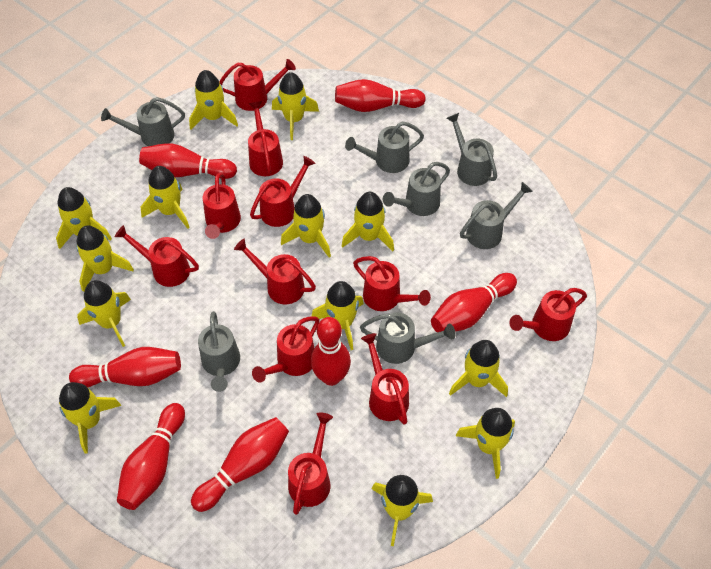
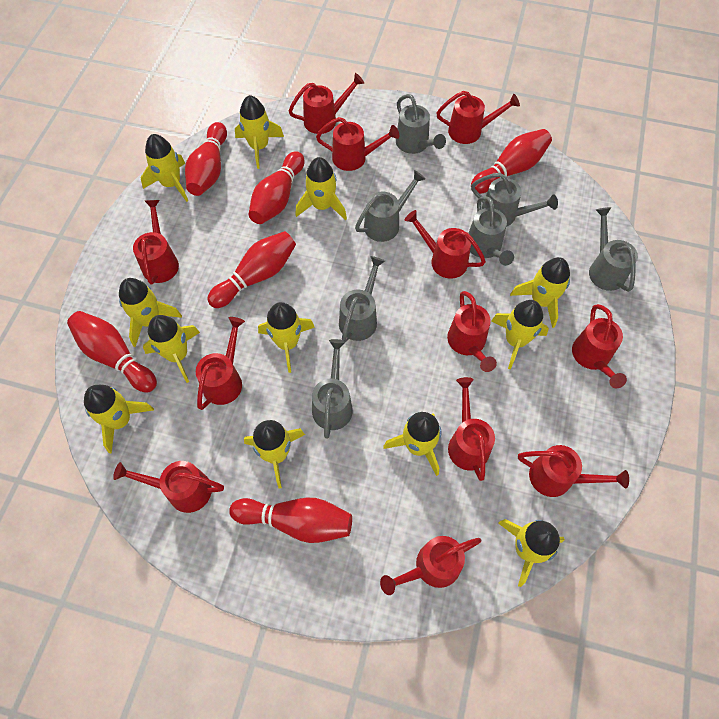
red bowling pin: [69,347,181,387] [117,403,185,510] [139,143,237,179] [191,417,289,512] [311,317,351,386] [335,79,426,112] [431,273,517,332] = 7 -> [67,311,157,393] [185,122,227,196] [207,231,296,308] [229,498,352,543] [248,151,304,224] [471,129,552,194] = 6
red watering can: [114,225,199,287] [203,173,241,239] [220,59,296,111] [234,239,316,305] [248,101,283,176] [250,156,316,227] [252,316,320,383] [288,412,333,515] [353,256,431,311] [361,333,409,425] [509,288,587,341] = 11 -> [113,461,224,513] [133,200,179,284] [196,317,245,410] [289,73,364,134] [316,117,399,171] [380,536,481,595] [405,210,486,279] [436,91,520,144] [447,291,497,372] [448,377,495,481] [518,445,629,497] [572,304,627,388] = 12
yellow rocket: [56,187,112,249] [59,382,121,453] [76,226,134,292] [77,280,131,347] [140,166,190,229] [189,70,238,130] [272,72,319,140] [281,194,331,257] [312,281,363,350] [342,192,394,251] [372,475,433,546] [449,340,508,397] [456,408,515,479] = 13 -> [84,385,154,454] [119,278,182,347] [141,134,188,202] [143,315,200,383] [235,95,284,169] [244,420,305,489] [258,302,315,373] [295,157,347,220] [383,412,441,476] [491,300,549,369] [498,519,565,587] [510,257,570,328] = 12

